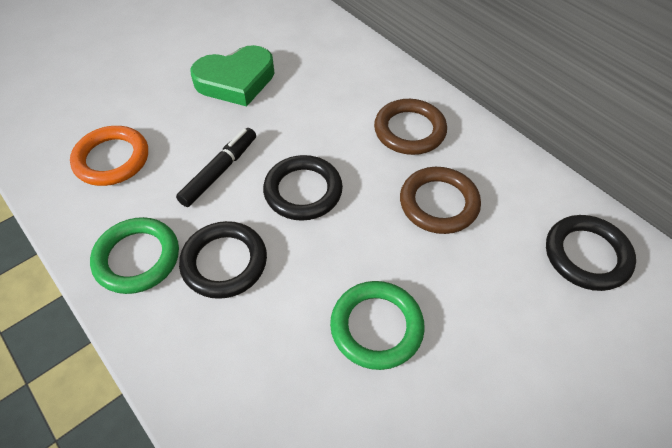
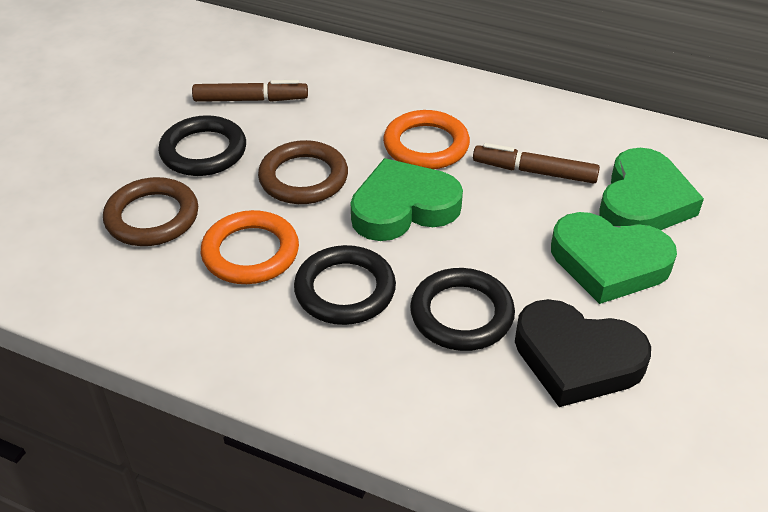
black heart: none = 0 -> [515,299,651,407] = 1
black marker: [176,128,256,207] = 1 -> none = 0
brown marker: none = 0 -> [192,80,308,102] [473,143,600,184] = 2
green heart: [190,45,274,107] = 1 -> [350,158,463,241] [551,212,677,304] [600,148,704,230] = 3
green ring: [90,217,179,294] [330,281,425,370] = 2 -> none = 0
orange ring: [70,126,148,186] = 1 -> [201,210,299,284] [383,110,470,169] = 2

